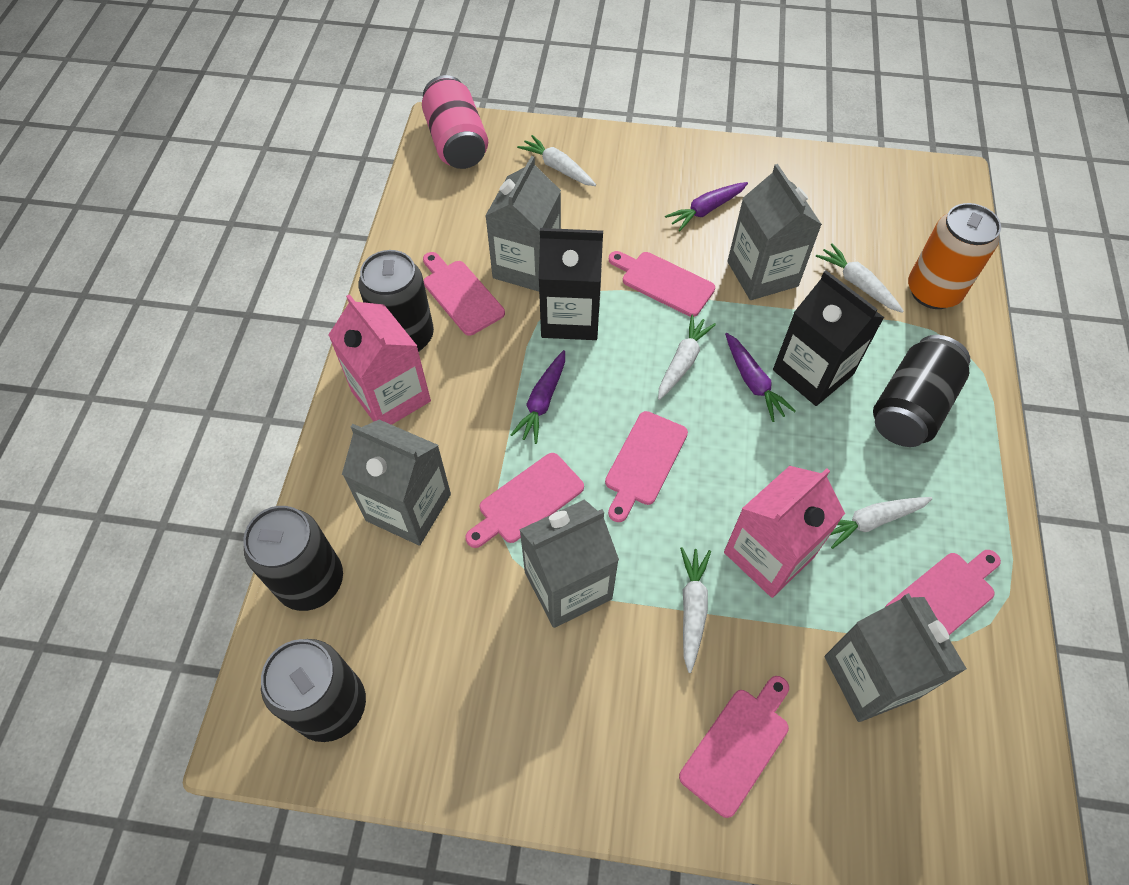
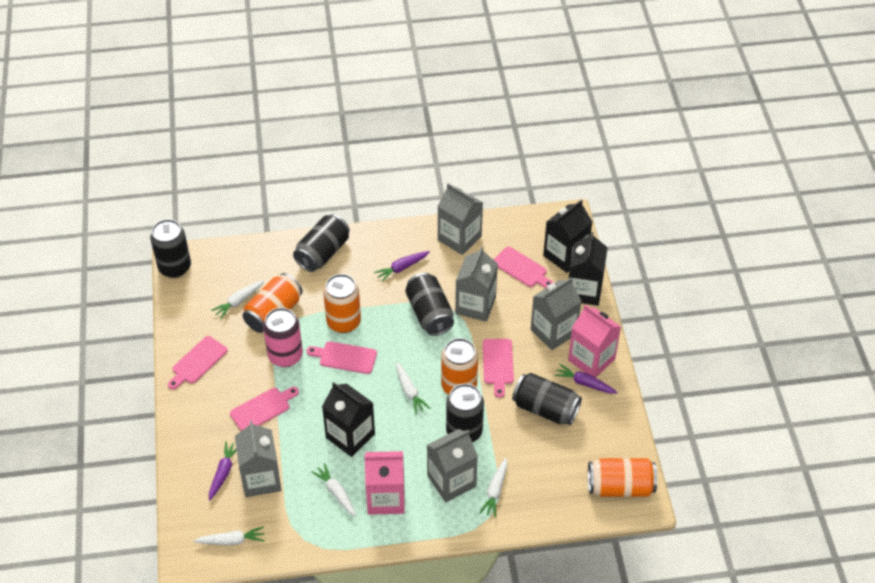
black can: [243,506,343,611] [261,639,366,742] [358,250,434,352] [873,335,970,447] = 4 -> [150,219,191,278] [293,214,350,272] [405,273,454,336] [446,384,484,442] [512,373,582,425] = 5
black carton: [539,228,603,340] [773,270,885,406] = 2 -> [322,382,375,457] [543,200,592,273] [569,232,608,306] = 3
orange can: [908,203,1001,309] = 1 -> [243,273,303,333] [323,274,361,333] [441,338,478,395] [588,458,657,497] = 4
pink cutting board: [423,252,505,336] [465,453,584,548] [605,411,688,522] [609,251,715,317] [679,676,789,818] [885,550,1001,635] = 6 -> [168,336,228,390] [230,387,299,431] [307,341,377,374] [483,339,514,398] [493,247,553,288] = 5

